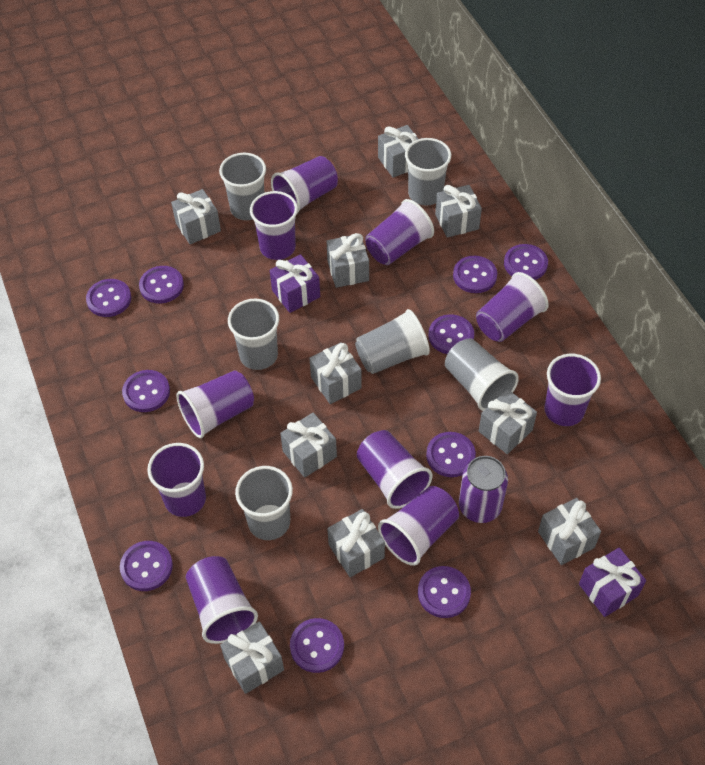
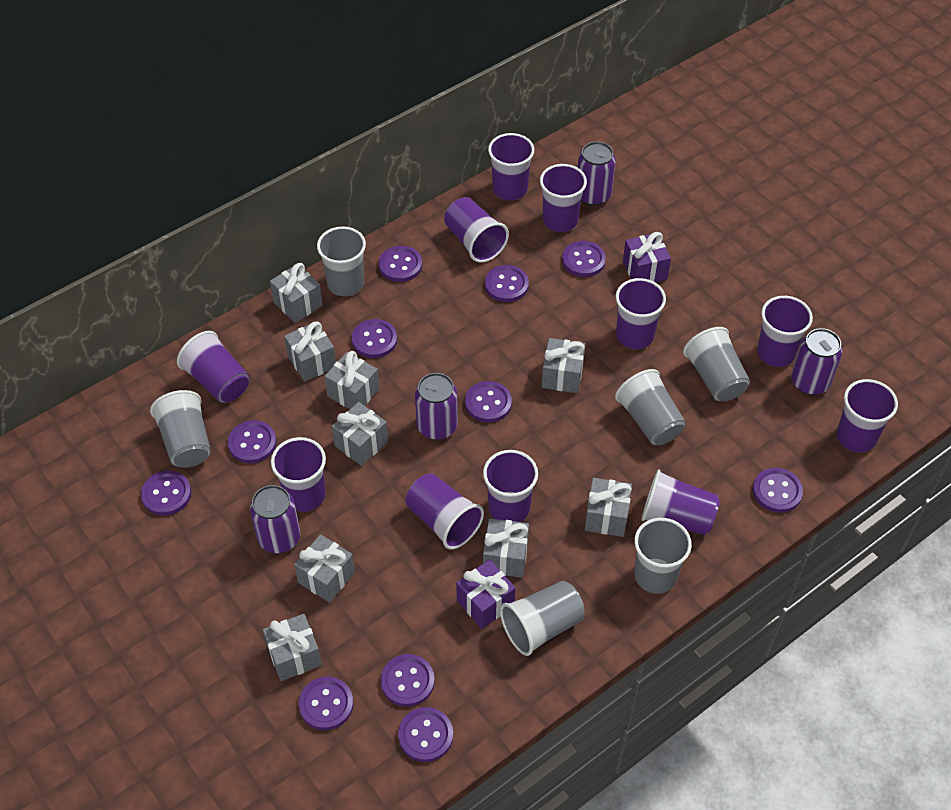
grey gift: [171,189,221,244] [220,621,284,694] [280,413,337,478] [309,342,362,404] [326,233,369,288] [327,509,385,577] [378,125,418,178] [435,185,482,238] [479,389,537,454] [538,498,601,565] = 10 -> [263,614,322,681] [270,263,323,323] [284,321,336,382] [294,534,355,603] [324,351,379,409] [332,402,388,466] [483,518,529,578] [542,338,585,393] [585,478,632,537] = 9
purple button: [86,279,131,317] [120,541,173,591] [122,370,170,412] [139,266,184,304] [290,618,344,673] [418,566,471,618] [426,432,476,477] [429,314,474,354] [453,256,497,293] [504,244,548,280] = 10 -> [141,471,191,516] [228,420,276,463] [299,677,353,730] [352,319,397,358] [379,246,422,282] [381,654,435,707] [398,707,453,762] [465,381,512,423] [485,265,529,302] [562,241,606,277] [753,468,803,513] = 11
purple can: [459,456,508,523] = 1 -> [250,485,301,553] [415,373,458,440] [577,141,616,206] [791,328,842,395] = 4
purple cup: [147,443,206,517] [176,370,254,438] [186,556,258,644] [250,191,298,260] [271,156,338,213] [357,430,432,509] [365,199,434,265] [378,486,459,566] [476,272,549,342] [544,354,601,426] = 10 -> [177,331,250,403] [271,437,326,512] [406,473,484,550] [444,197,509,263] [483,450,538,522] [488,133,534,201] [540,164,587,232] [616,278,666,349] [641,470,720,535] [757,296,813,367] [837,379,898,452] = 11

